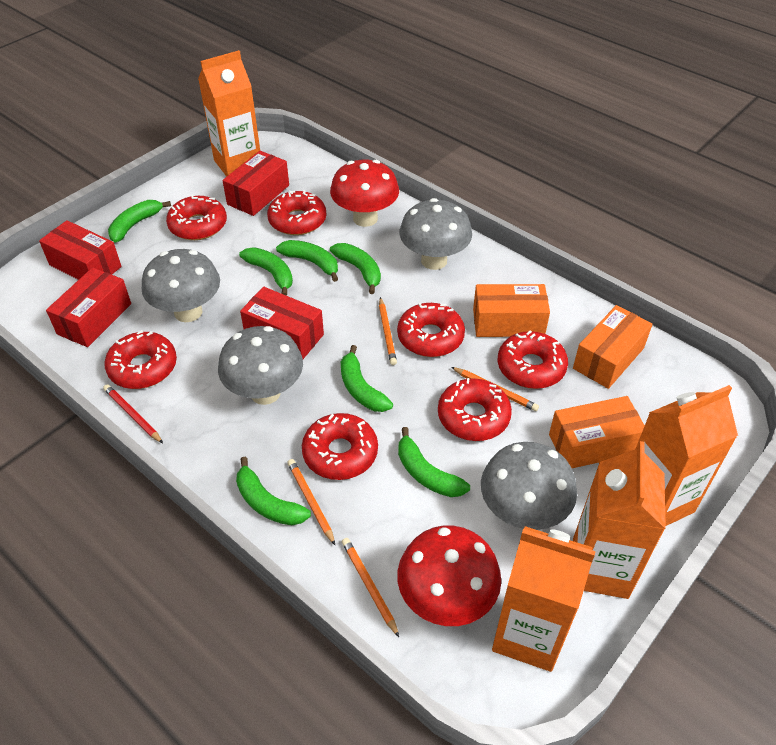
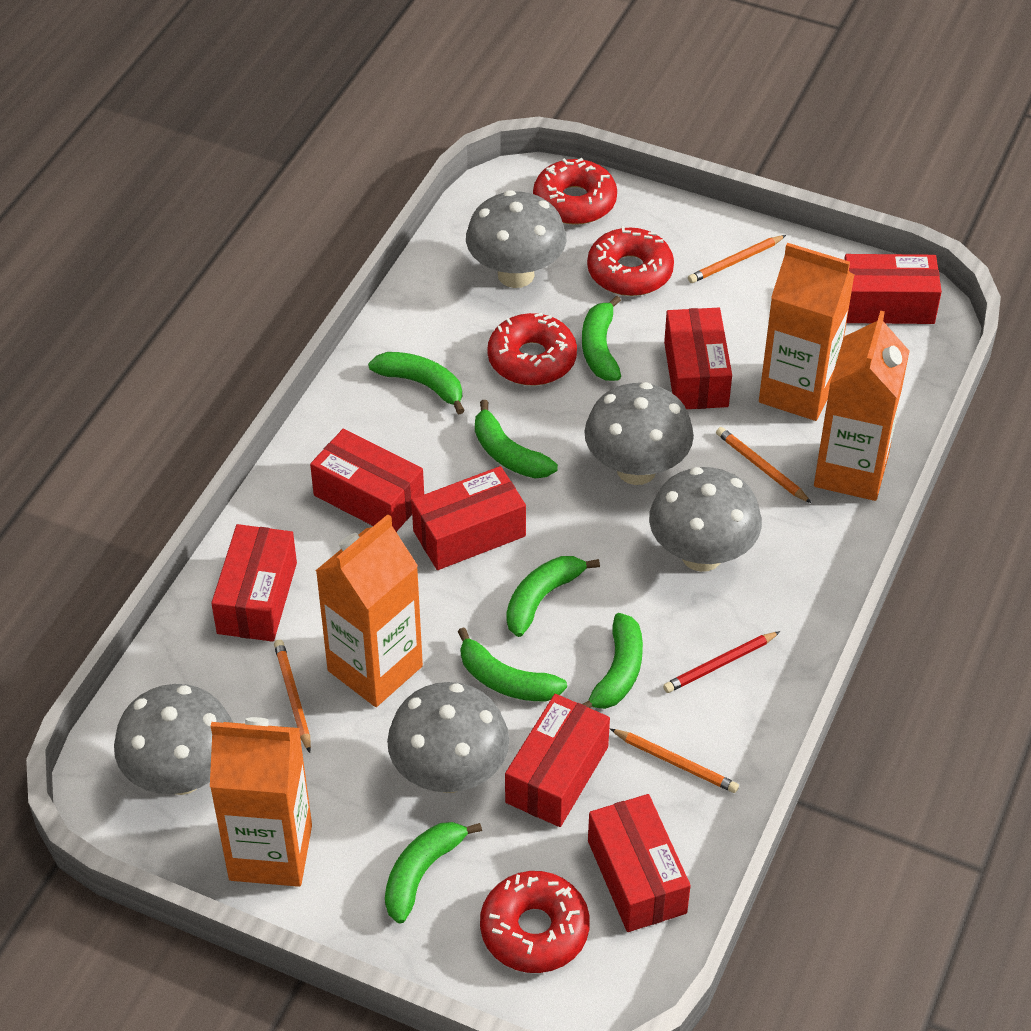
grey mushroom: [142,249,220,322] [218,326,303,405] [399,198,472,270] [481,442,577,530] = 4 -> [114,684,233,795] [387,682,509,793] [466,190,566,288] [584,382,694,485] [649,467,762,572] = 5
orange box: [473,284,550,337] [549,396,645,468] [573,305,653,389] = 3 -> none = 0
red box: [39,220,122,280] [46,267,131,347] [222,151,289,216] [240,287,324,359] = 4 -> [211,524,297,642] [310,429,424,532] [411,466,526,570] [505,694,610,827] [588,794,691,932] [664,308,732,409] [844,254,942,324] = 7
red donut: [104,330,177,389] [166,194,227,240] [267,190,327,235] [302,413,378,480] [397,303,465,357] [438,378,512,441] [498,331,568,389] = 7 -> [480,871,590,973] [487,313,577,386] [533,158,617,225] [587,226,674,296] = 4
red mushroom: [330,160,399,227] [397,526,501,626] = 2 -> none = 0

